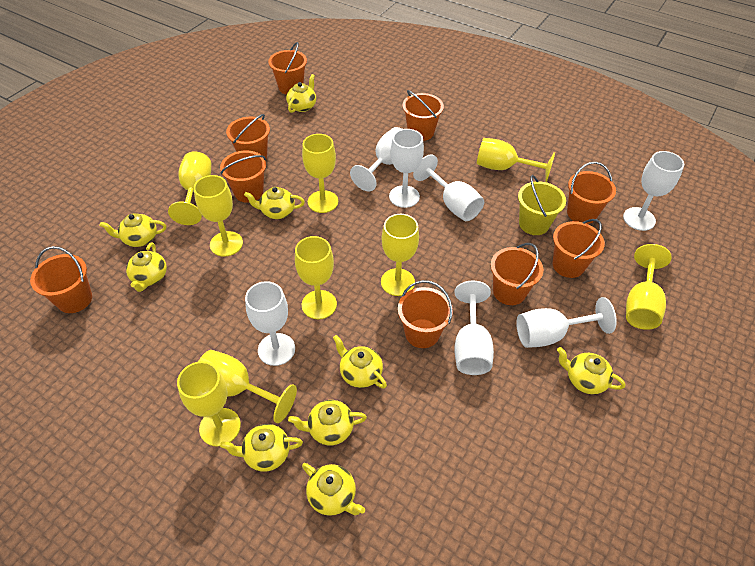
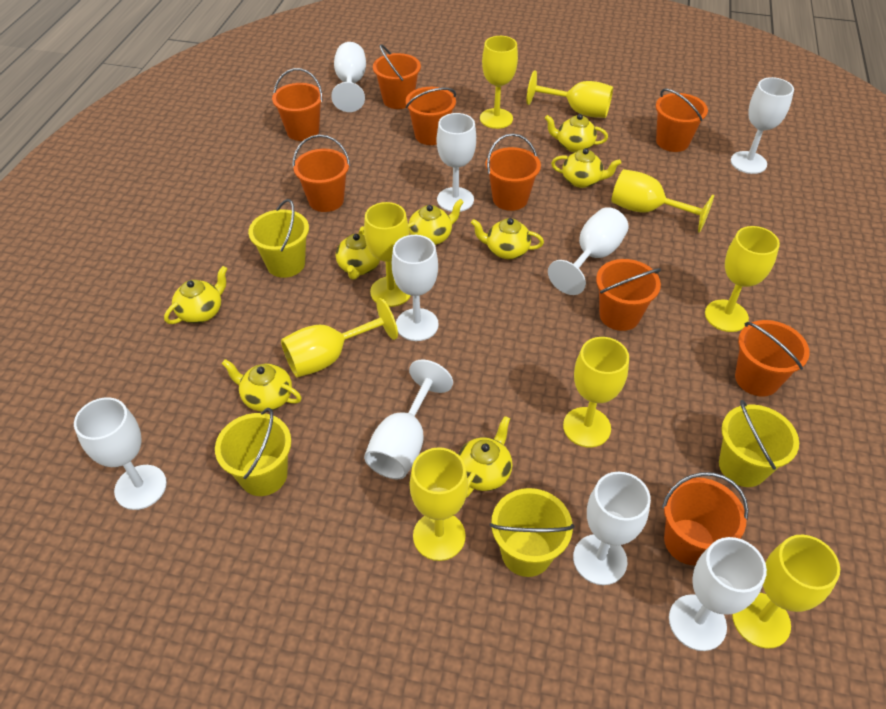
white goblet: [245,281,295,366] [350,127,402,191] [389,129,424,208] [413,154,484,221] [454,281,494,375] [516,297,617,348] [623,151,684,231] = 7 -> [74,397,167,510] [331,42,366,112] [364,360,453,479] [392,235,439,341] [437,113,476,212] [548,207,628,295] [573,472,651,585] [669,537,767,651] [731,77,794,174] = 9
yellow bucket: [518,175,566,235] = 1 -> [215,408,291,496] [248,199,309,278] [490,488,574,577] [719,400,799,487] = 4
yellow teapot: [99,213,166,247] [126,243,167,292] [220,424,303,472] [244,187,305,219] [286,74,316,113] [288,400,367,445] [302,463,365,516] [333,335,387,389] [557,347,625,394] = 9 -> [164,266,227,324] [222,359,301,412] [336,226,380,280] [408,199,464,245] [458,416,512,498] [471,218,544,259] [545,114,608,153] [551,148,621,188] = 8

